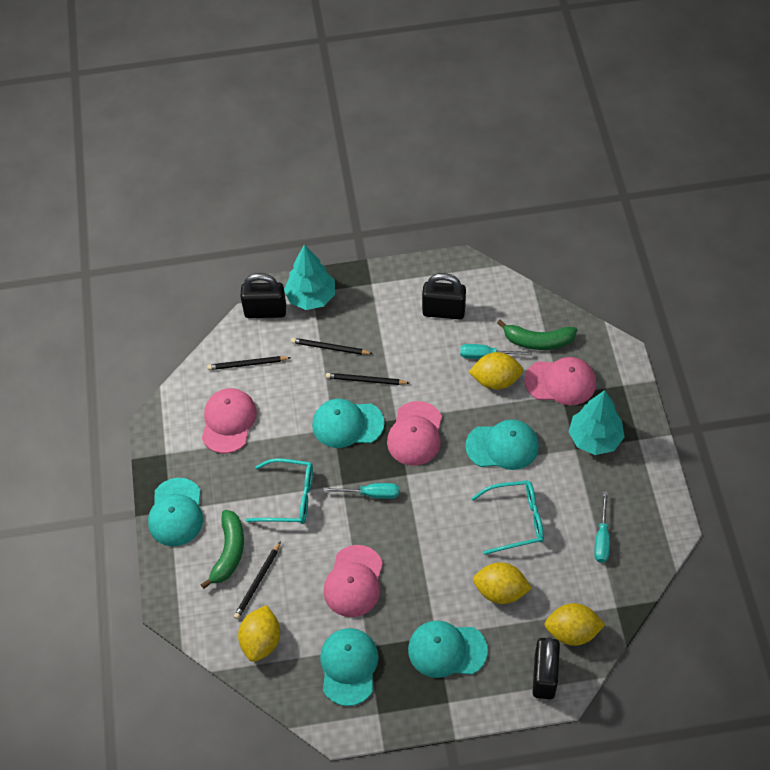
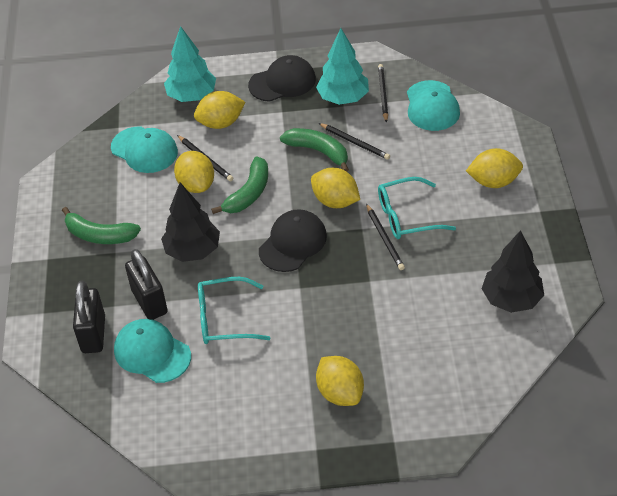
black cap: none = 0 -> [248,55,316,102] [259,209,327,272] = 2
black padlock: [241,273,286,318] [422,273,466,320] [532,637,560,699] = 3 -> [73,281,105,353] [125,249,168,320] = 2
black tree: none = 0 -> [161,183,220,262] [482,230,544,313] = 2
green banana: [200,510,244,589] [497,320,577,350] = 2 -> [62,207,141,244] [211,156,268,214] [280,128,349,172] = 3
pink cap: [202,388,257,453] [324,545,383,617] [387,401,442,466] [524,357,596,405] = 4 -> none = 0
turquoise cap: [148,478,203,546] [312,399,385,448] [320,628,379,706] [408,621,488,678] [465,419,539,470] = 5 -> [111,126,178,173] [114,319,191,383] [407,80,460,131] = 3
turquoise screwdriver: [323,483,399,499] [460,344,532,359] [594,491,610,563] = 3 -> none = 0
yellow lemon: [238,605,280,662] [469,352,523,390] [473,562,532,604] [544,603,606,646] = 4 -> [174,151,214,193] [194,91,245,129] [311,168,360,208] [316,356,364,406] [466,148,523,188] = 5

